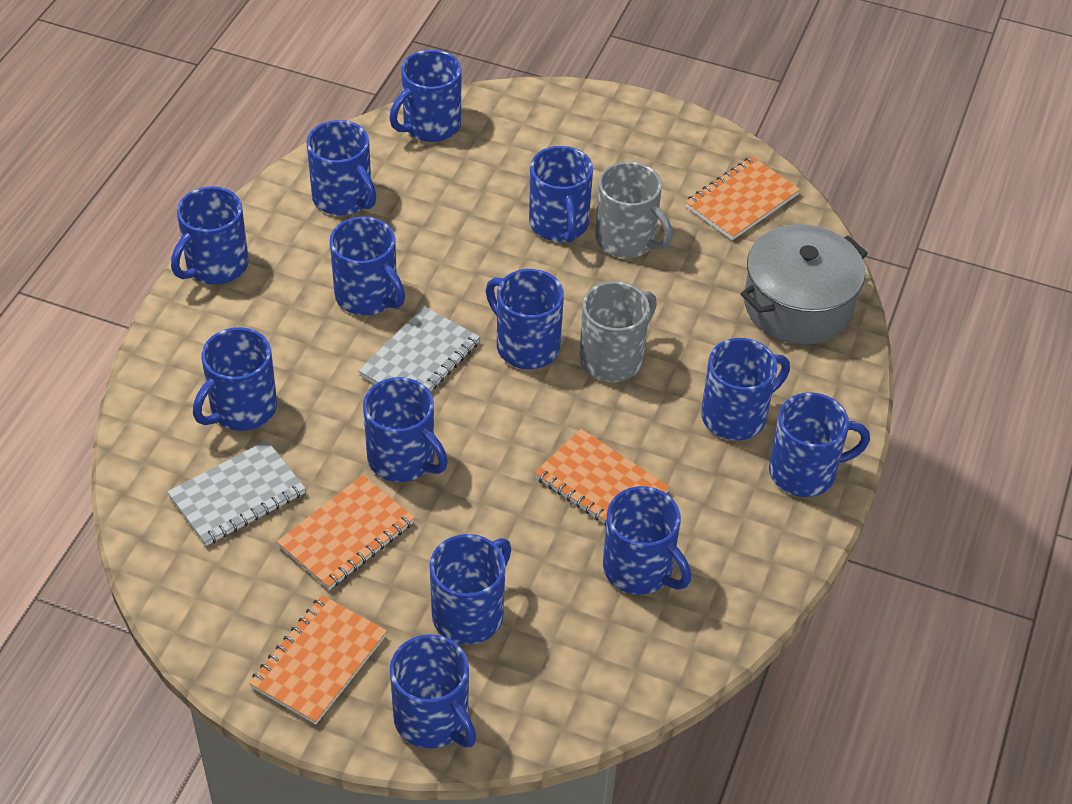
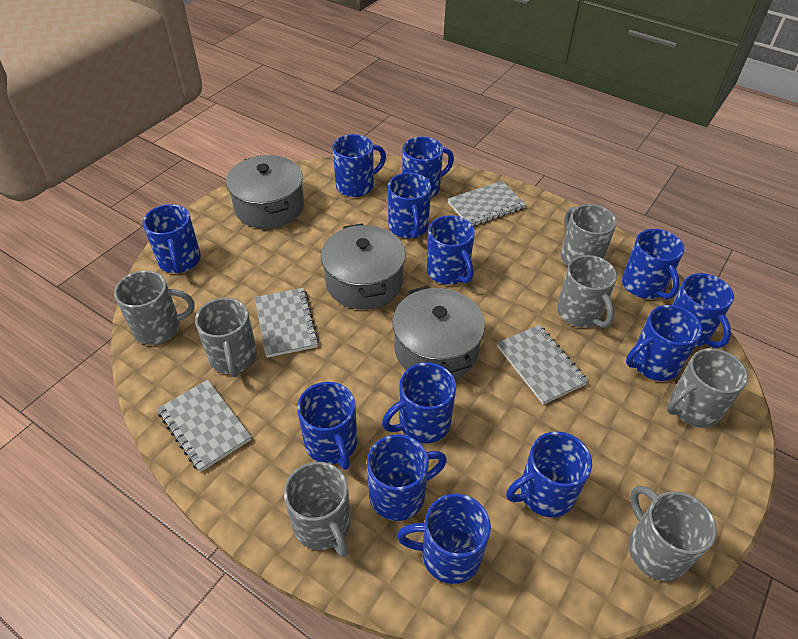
grey mug: [580,281,657,382] [595,162,673,258] = 2 -> [114,270,194,345] [195,298,257,377] [284,462,351,557] [557,255,617,328] [561,204,617,266] [628,486,717,581] [667,348,748,428] = 7
grey notebook: [167,440,306,546] [358,306,480,392] = 2 -> [157,380,251,472] [255,288,319,358] [448,181,526,227] [497,325,588,405] = 4
grey pot: [741,224,868,345] = 1 -> [226,155,304,229] [321,223,406,309] [392,286,485,379] = 3
orange notebook: [249,595,387,724] [277,475,415,590] [535,429,670,527] [685,156,800,240] = 4 -> none = 0

